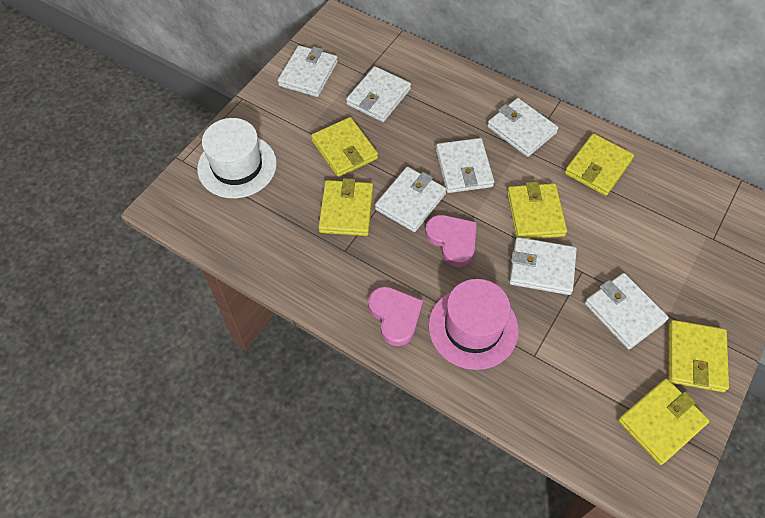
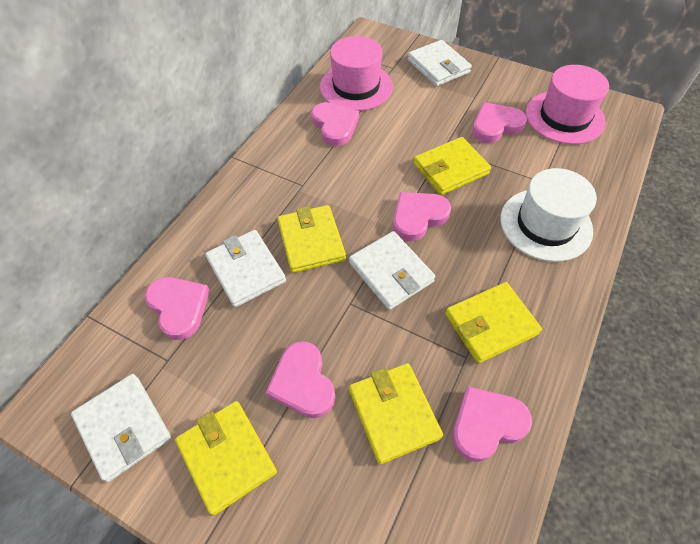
pink hat: [428,279,519,370] = 1 -> [320,36,393,111] [526,65,609,144] = 2
pink heart: [368,286,423,346] [425,215,477,267] = 2 -> [145,277,210,340] [266,341,336,418] [311,102,359,146] [393,192,451,241] [452,386,532,462] [472,102,527,143] = 6
white wallet: [278,45,338,97] [346,66,411,122] [375,167,447,232] [436,138,494,193] [487,98,558,157] [509,237,577,295] [585,273,669,349] = 7 -> [71,374,171,482] [205,230,286,307] [349,231,435,310] [408,40,472,86] = 4
yellow wallet: [311,117,378,177] [318,178,373,236] [507,182,567,239] [565,133,634,196] [618,378,709,465] [668,320,729,392] = 6 -> [175,401,277,516] [277,205,346,273] [349,363,443,464] [414,137,491,195] [445,282,542,363] = 5

